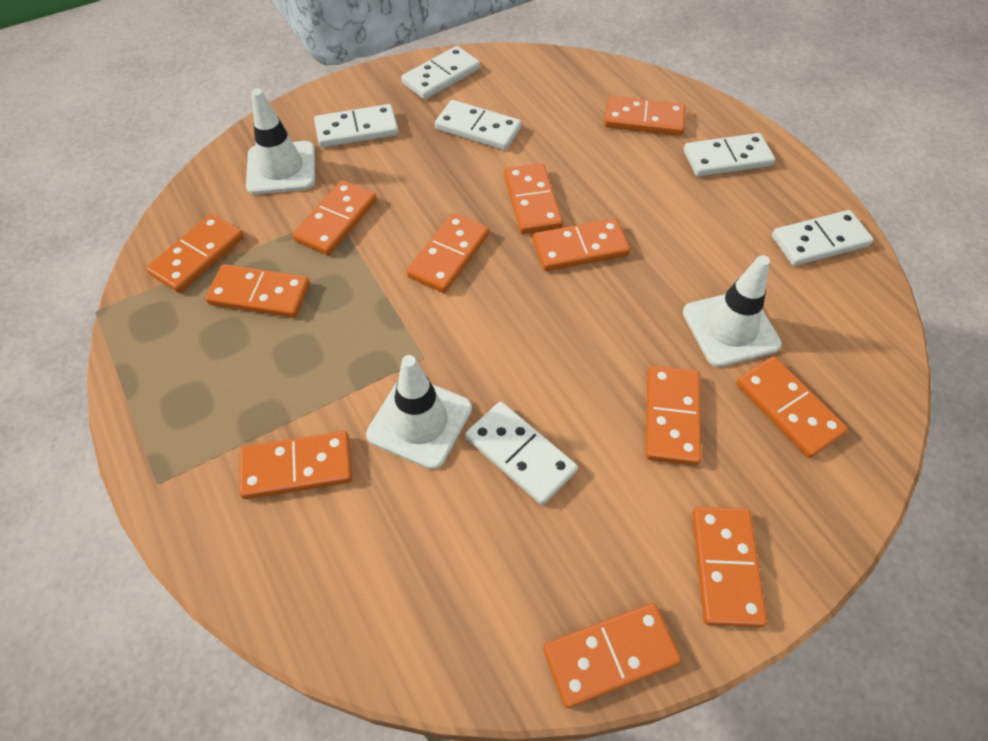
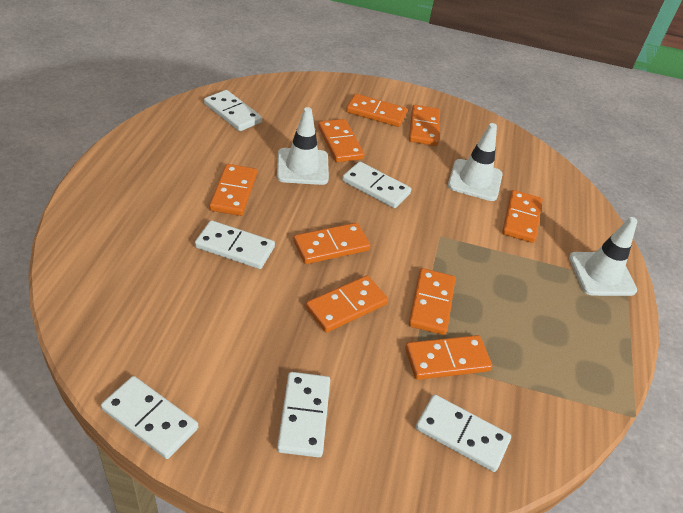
orange domino: [146,214,244,293] [205,264,310,318] [239,431,352,499] [292,180,377,255] [406,213,489,293] [504,163,563,234] [533,218,630,271] [543,603,681,708] [604,96,686,136] [645,366,701,466] [692,507,767,628] [736,356,848,458] = 12 -> [209,164,257,216] [293,223,370,264] [306,276,388,333] [318,119,364,162] [346,94,407,127] [405,335,492,380] [409,105,440,146] [409,268,455,335] [502,190,542,243] = 9

